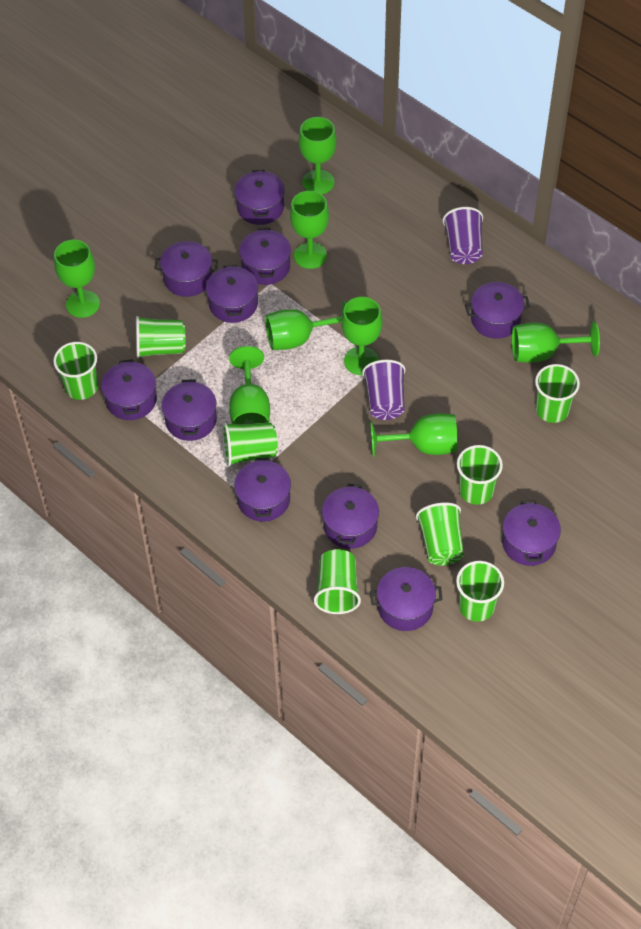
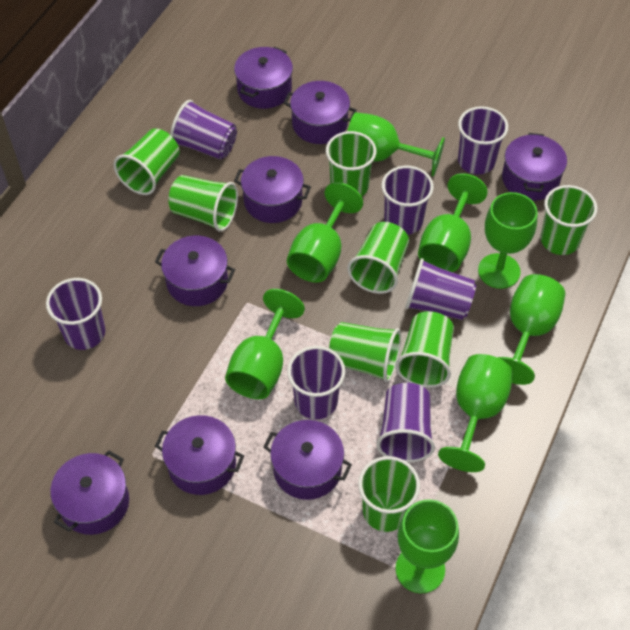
purple cup: [362,360,405,420] [443,207,483,264] = 2 -> [46,278,105,350] [170,100,237,160] [287,346,345,419] [376,383,435,462] [382,166,434,235] [406,258,476,320] [458,106,508,175] = 7
purple pot: [101,359,157,420] [154,241,218,297] [161,379,217,441] [206,265,258,323] [234,170,285,225] [234,458,291,522] [239,228,291,285] [322,484,379,549] [370,567,443,631] [465,282,530,339] [502,500,561,566] = 11 -> [50,450,129,535] [155,236,235,306] [155,415,244,495] [234,47,293,109] [234,156,311,223] [263,420,352,500] [284,81,357,144] [502,133,567,201] = 8

